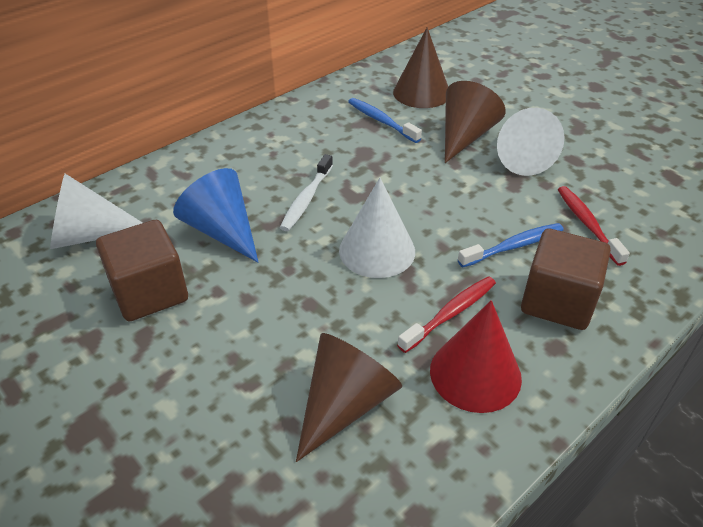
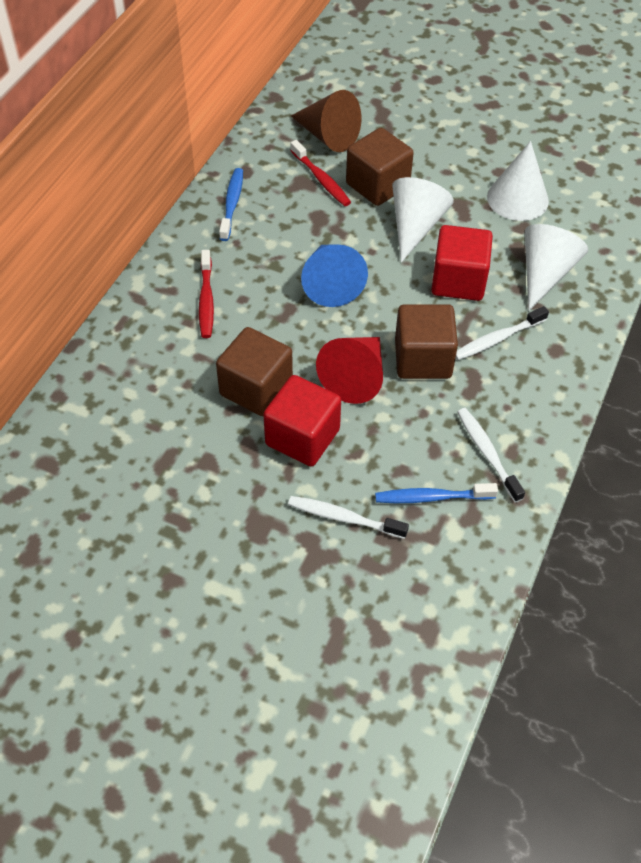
brown cone: [296,333,402,462] [393,27,448,108] [445,81,506,163] = 3 -> [291,90,362,152] = 1
brown cube: [96,220,188,321] [521,229,611,330] = 2 -> [216,327,293,416] [346,128,414,206] [395,304,458,379] = 3
red cube: none = 0 -> [263,375,341,467] [431,225,493,301] = 2
white toothbrush: [280,154,333,231] = 1 -> [288,496,409,539] [456,306,549,360] [457,408,525,503] = 3

